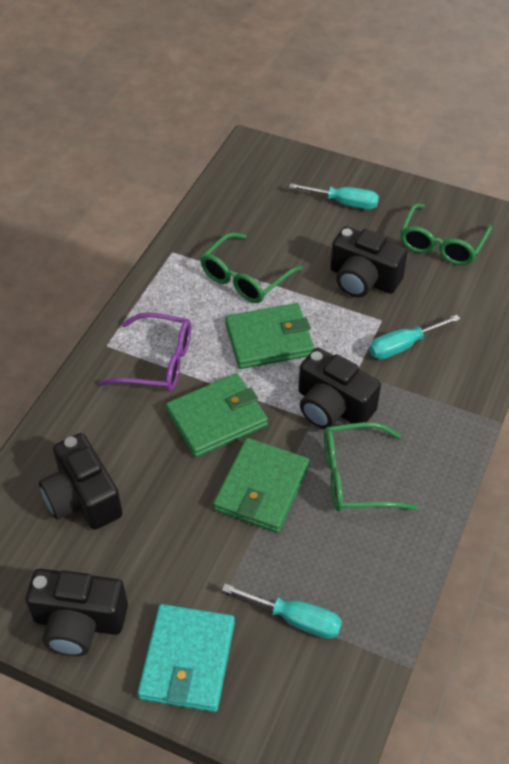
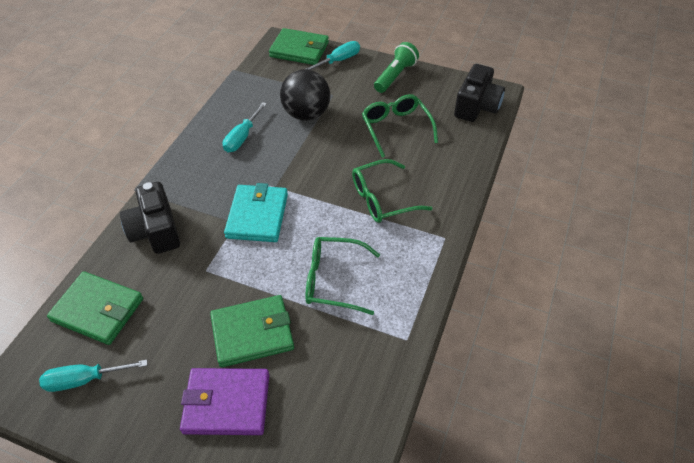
black ball: none = 0 -> [280,69,330,121] = 1
black camera: [26,568,128,656] [39,433,123,530] [298,348,381,429] [330,226,408,297] = 4 -> [120,182,180,254] [454,64,505,122] = 2
green flashlight: none = 0 -> [374,42,419,93] = 1
purple glasses: [99,312,191,392] = 1 -> none = 0
purple wallet: none = 0 -> [180,368,269,435] = 1

